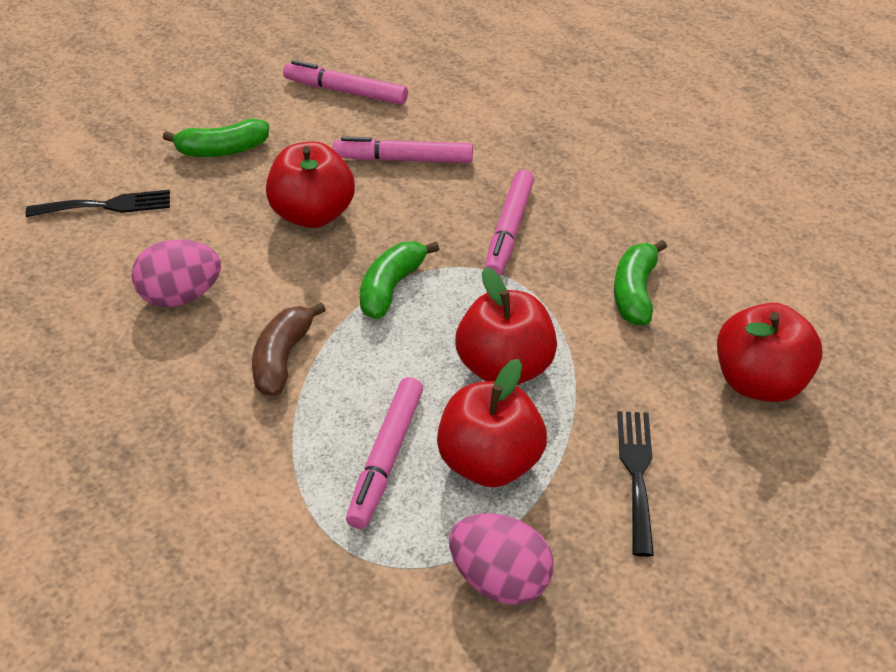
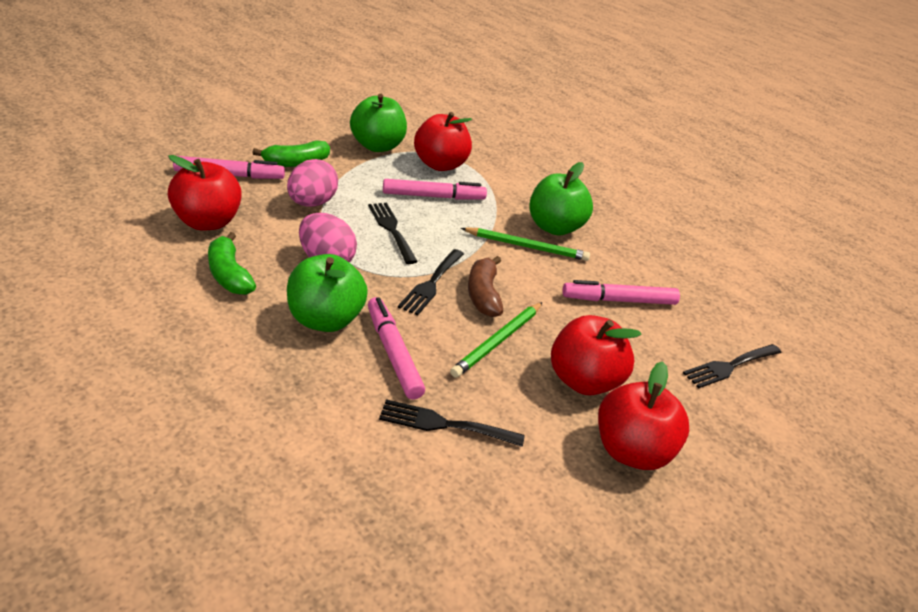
black fork: [26,190,170,217] [617,411,654,557] = 2 -> [368,203,418,264] [379,399,525,447] [398,249,464,316] [683,344,782,388] = 4
green apple: none = 0 -> [287,254,368,332] [350,94,407,152] [529,162,593,235] = 3
green banana: [163,119,269,157] [360,241,439,319] [614,240,667,325] = 3 -> [208,232,256,295] [252,140,330,167] = 2
green pencil: none = 0 -> [450,302,543,378] [461,228,590,261] = 2

